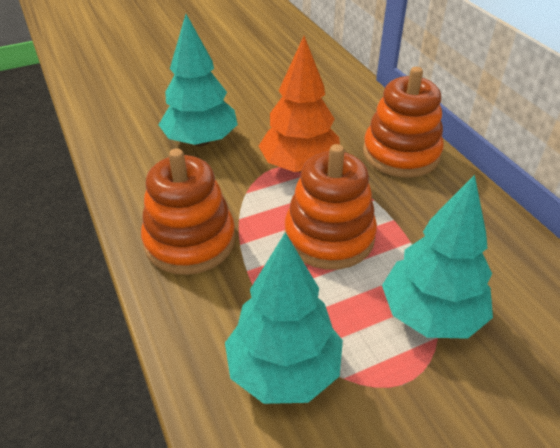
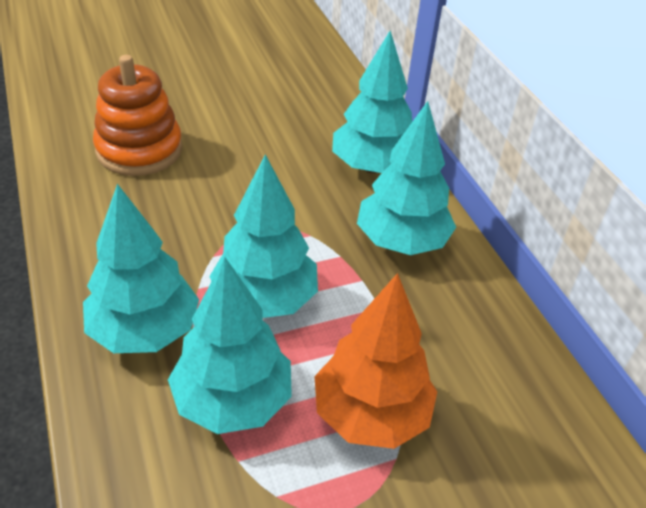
orange stacking toy: [141,148,236,275] [285,144,377,270] [363,67,444,178] = 3 -> [93,55,182,176] = 1
turquoise tree: [159,14,238,146] [225,232,343,404] [382,175,493,339] = 3 -> [83,184,199,353] [168,257,292,434] [209,154,318,318] [332,31,412,173] [357,101,456,255] = 5

